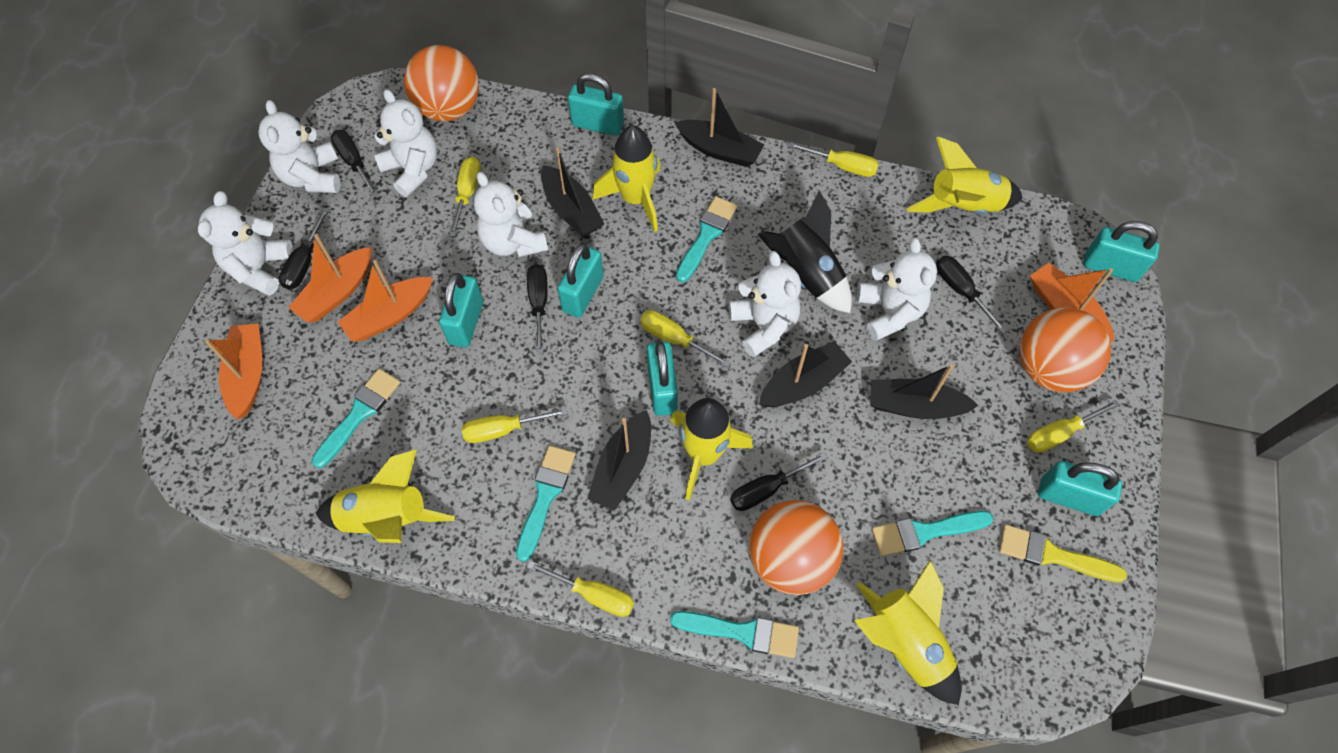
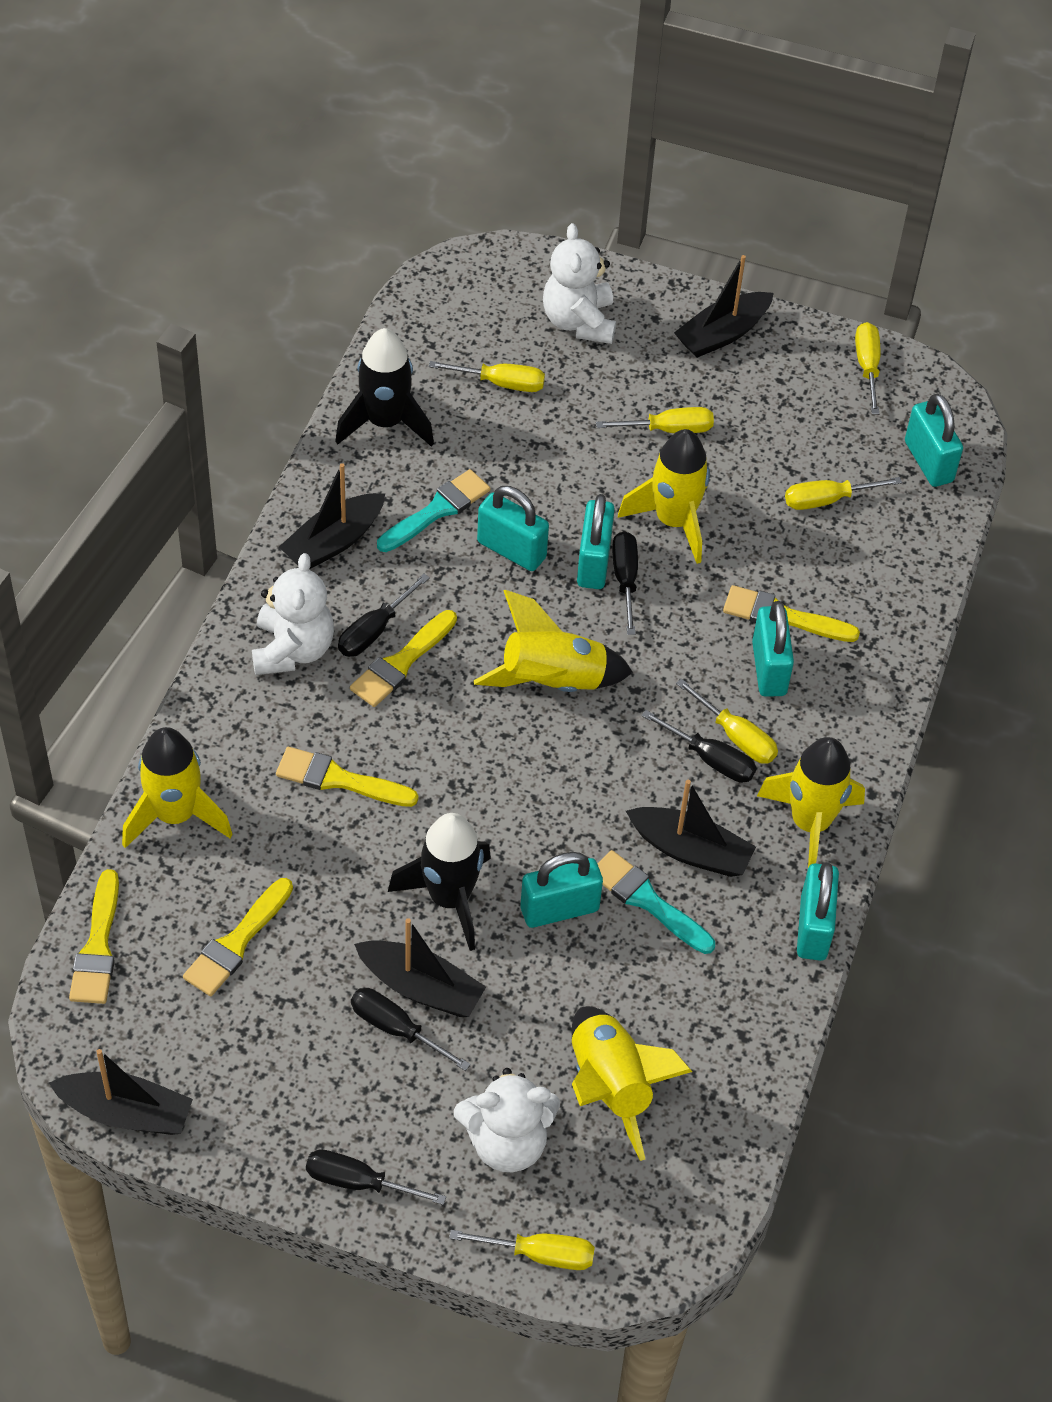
black rocket: [757,190,852,313] = 1 -> [335,328,434,447] [388,813,491,951] = 2
orange ball: [404,45,479,122] [749,500,843,595] [1019,307,1111,392] = 3 -> none = 0
orange boat: [205,323,262,419] [288,234,372,322] [338,260,433,341] [1030,263,1114,342] = 4 -> none = 0
turquoise brush: [312,369,400,468] [516,445,576,562] [670,611,799,658] [676,196,737,282] [872,511,993,556] = 5 -> [377,469,490,552] [597,850,715,954] = 2
white teddy bear: [198,191,294,296] [258,100,340,193] [374,89,437,197] [474,172,548,257] [729,251,801,358] [857,237,937,341] = 6 -> [252,553,334,675] [454,1068,560,1172] [543,223,616,344] = 3
yellow brush: [999,525,1127,582] = 1 -> [69,869,119,1004] [183,878,293,996] [276,747,418,807] [350,610,457,707] [723,585,860,642] = 5

